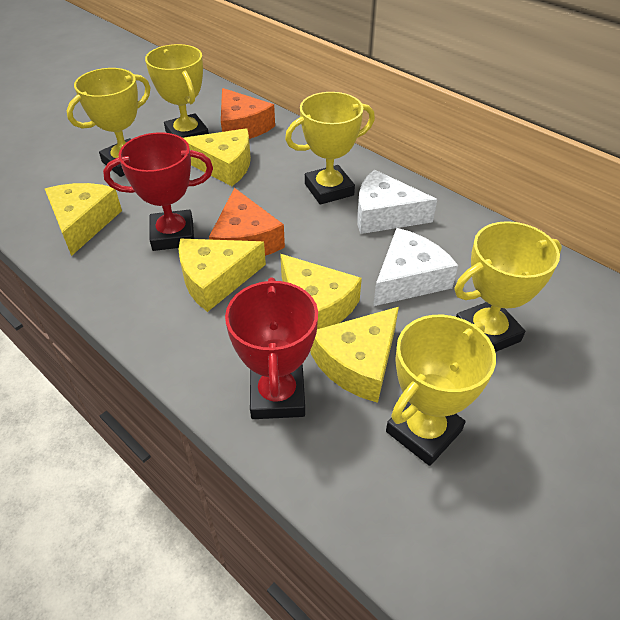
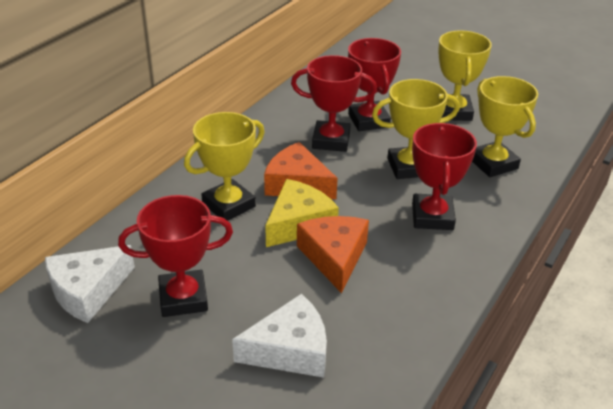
red trophy: [103,132,213,251] [225,277,318,419] = 2 -> [118,195,233,317] [291,55,377,152] [348,38,401,131] [412,123,477,230] = 4
yellow cheese: [45,183,122,256] [179,239,266,312] [183,128,251,186] [280,254,362,329] [311,307,399,403] = 5 -> [265,179,339,247] = 1
yellow trophy: [66,68,151,177] [145,44,209,138] [285,92,375,205] [386,315,496,466] [454,221,562,352] = 5 -> [184,112,265,221] [372,79,460,179] [438,31,492,121] [472,76,538,177] = 4

